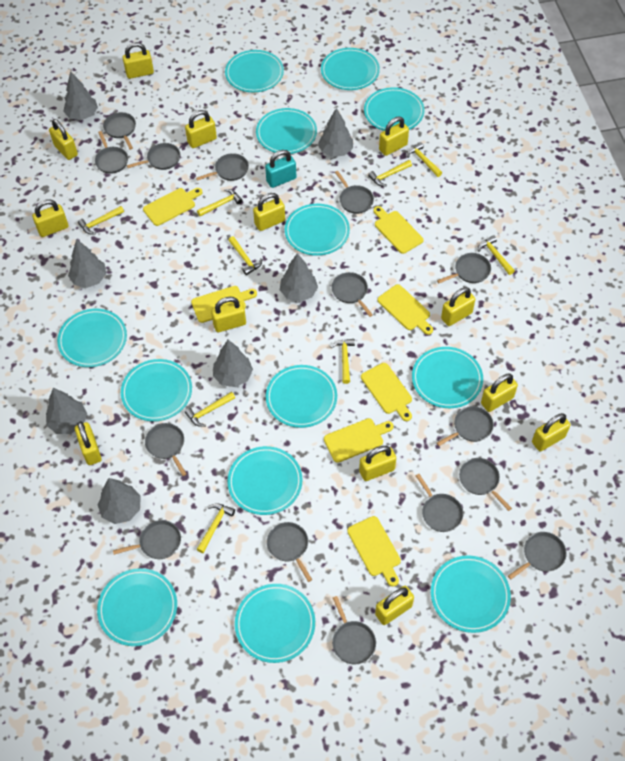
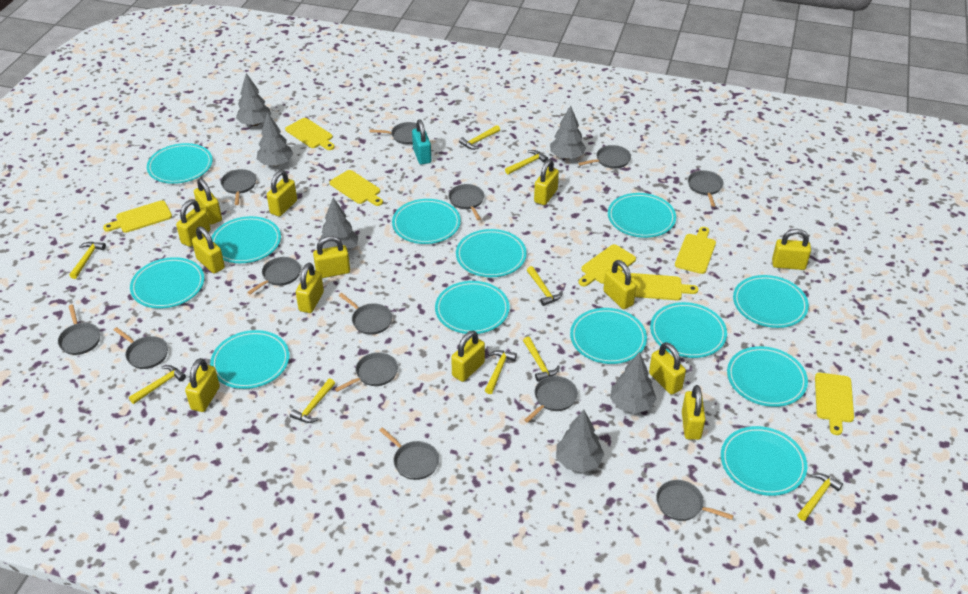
grey pan: [95,131,128,174] [103,112,136,150] [113,520,181,559] [127,143,180,170] [145,423,187,476] [196,153,249,181] [267,522,312,582] [331,272,373,317] [332,596,376,665] [335,171,374,214] [416,474,463,532] [437,253,491,283] [437,406,494,446] [459,458,512,511] [508,532,567,580] = 15 -> [58,304,100,355] [114,327,168,369] [221,169,256,205] [247,257,301,294] [335,352,398,392] [339,293,392,335] [369,122,417,145] [379,427,439,480] [448,184,484,220] [524,376,578,423] [578,145,631,169] [656,480,734,521] [688,170,723,207] = 13
grey tree: [46,388,87,434] [63,71,98,120] [68,239,106,288] [98,478,141,524] [213,340,253,387] [280,253,318,302] [318,108,353,157] = 7 -> [236,73,271,126] [257,112,293,166] [318,198,358,251] [550,105,586,159] [556,410,604,473] [610,352,657,414] = 6

